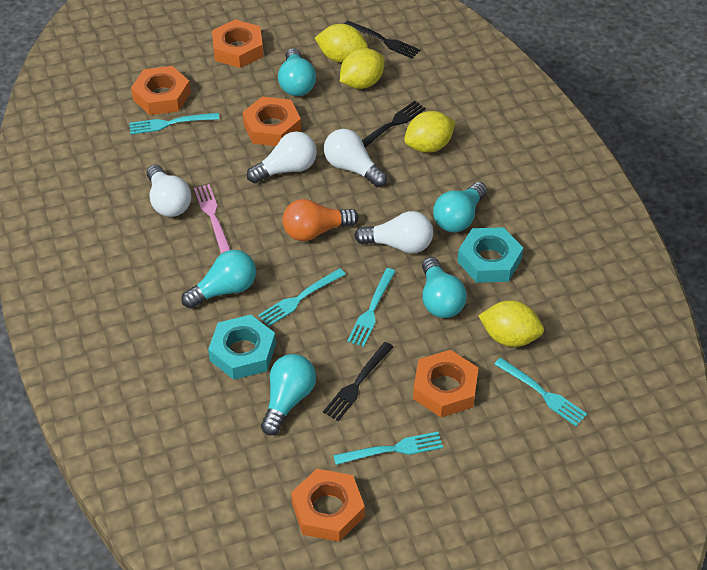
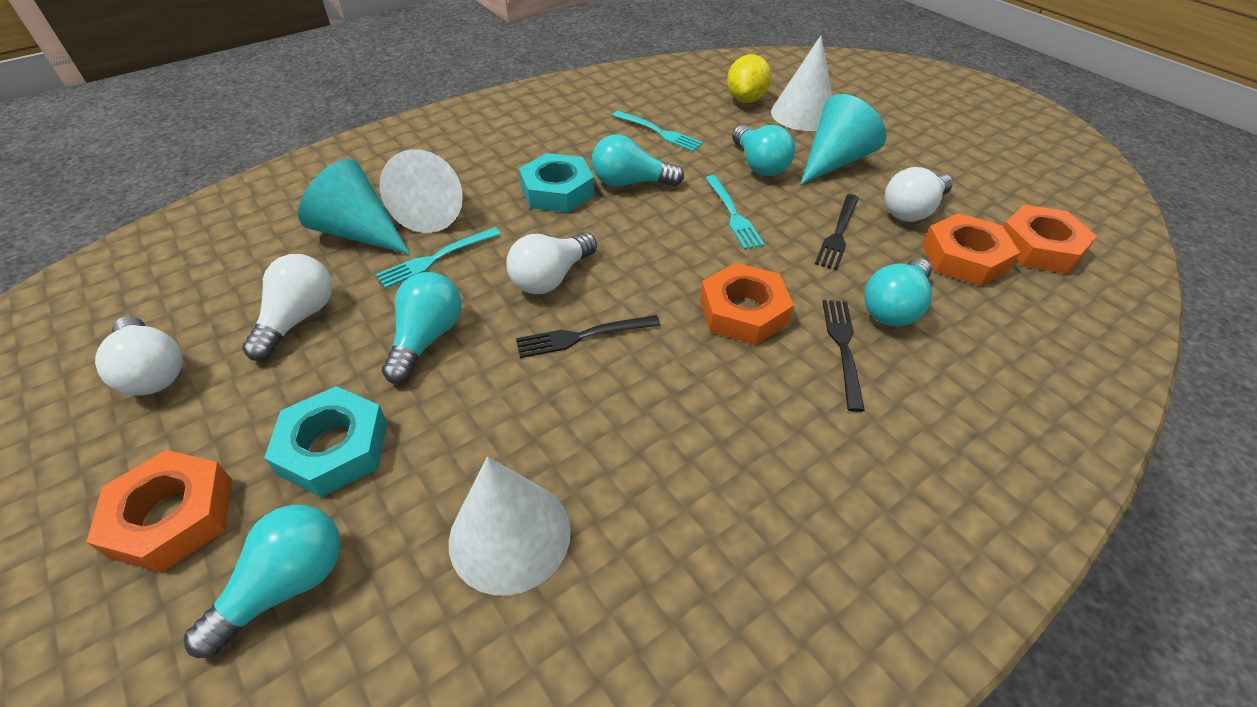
orange light bulb: [282,199,359,241] = 1 -> none = 0
orange nut: [131,66,191,115] [212,19,263,68] [242,96,301,146] [291,469,365,542] [413,350,479,417] = 5 -> [86,450,232,573] [700,263,794,345] [922,213,1020,286] [1003,205,1097,274] = 4
pink fork: [194,184,231,254] = 1 -> none = 0
turquoise cone: none = 0 -> [298,159,410,254] [801,94,886,185] = 2
turquoise fork: [129,113,219,134] [258,268,346,327] [333,432,443,465] [347,268,396,347] [494,357,587,426] = 5 -> [376,227,501,288] [612,111,703,152] [705,175,765,249] = 3
white cone: none = 0 -> [379,149,463,233] [449,457,571,596] [771,36,832,131] = 3
yellow lemon: [315,24,368,63] [340,48,384,89] [404,111,456,153] [479,300,544,347] = 4 -> [727,54,772,103] = 1

